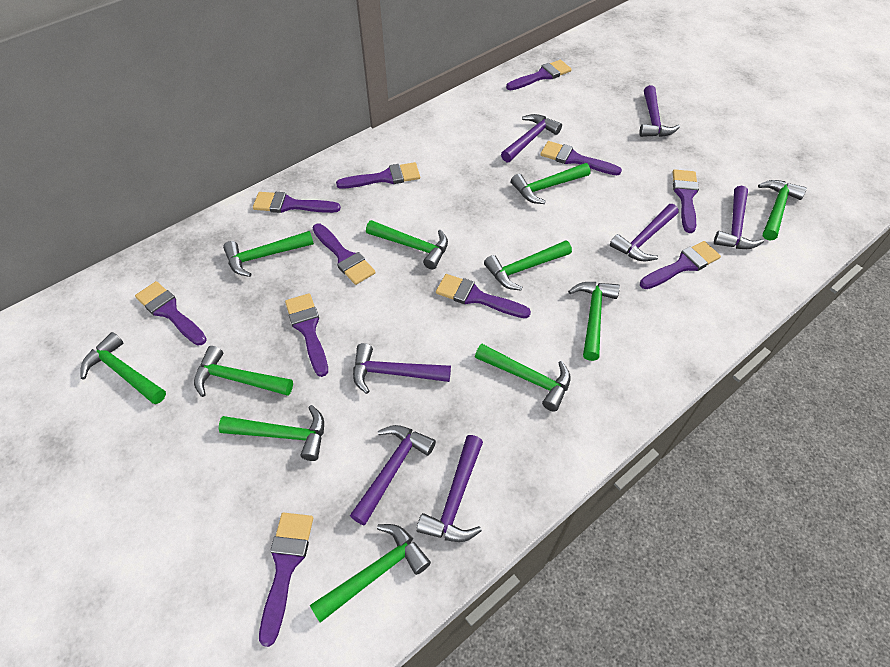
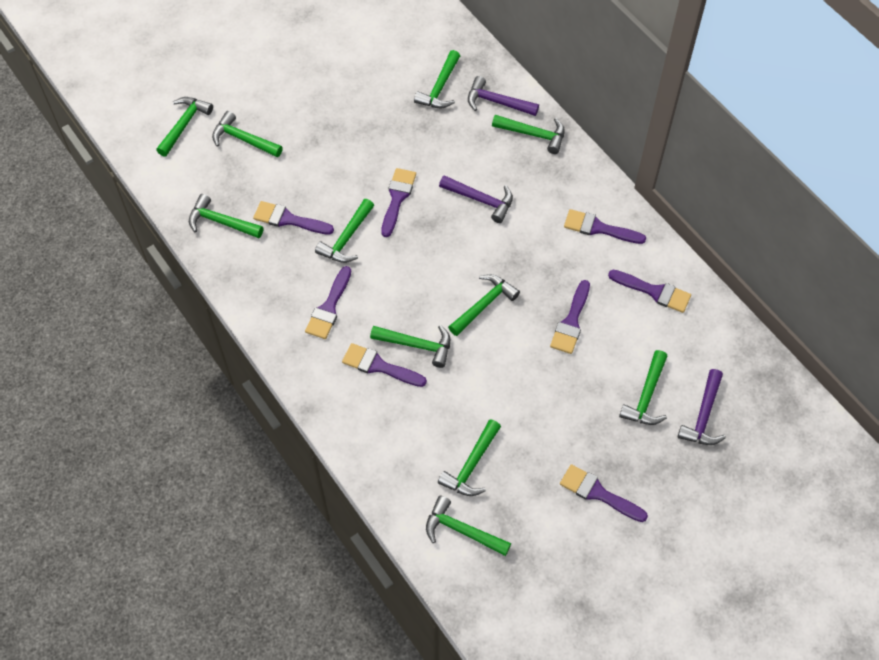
purple brush: [135,281,207,346] [253,192,341,213] [259,512,313,647] [285,293,328,377] [313,224,376,285] [336,162,420,189] [436,274,531,318] [506,60,572,90] [540,141,622,175] [640,241,721,289] [673,169,699,233] = 11 -> [253,201,334,235] [305,266,351,339] [342,343,427,387] [381,168,416,237] [550,280,590,354] [560,464,648,522] [564,209,646,244] [608,270,691,313] = 8
purple hammer: [350,425,436,526] [353,343,451,394] [416,435,483,542] [501,114,562,162] [610,204,679,261] [639,85,680,137] [714,186,764,249] = 7 -> [439,175,513,223] [468,76,539,116] [677,369,726,445] = 3

